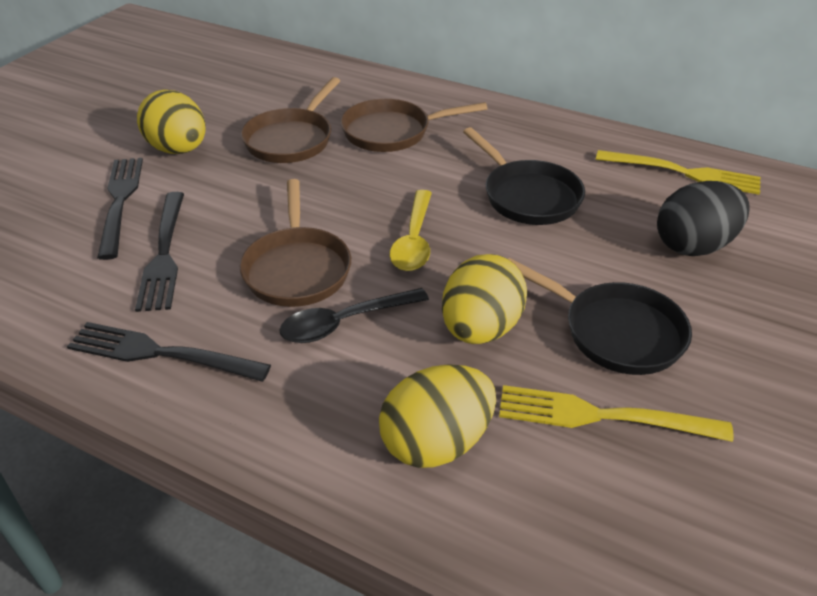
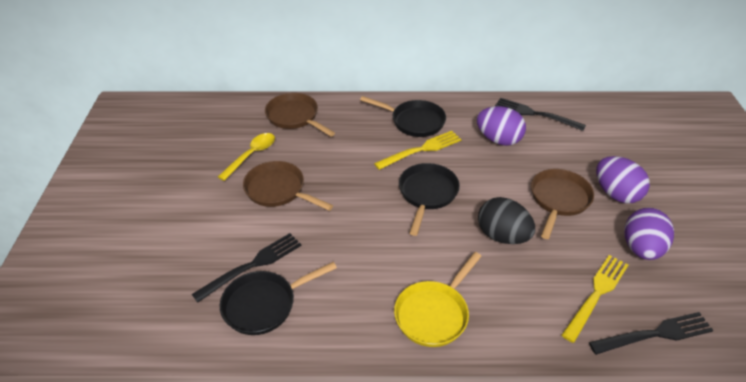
black pan: [463,127,585,225] [508,258,692,375] = 2 -> [220,262,337,335] [360,96,446,137] [399,163,460,236] = 3
black spoon: [279,288,429,343] = 1 -> none = 0
purple egg: none = 0 -> [477,106,526,146] [596,156,650,204] [624,208,674,260] = 3
yellow egg: [137,90,206,154] [379,364,496,468] [442,254,527,344] = 3 -> none = 0
yellow pan: none = 0 -> [394,252,482,347] = 1

